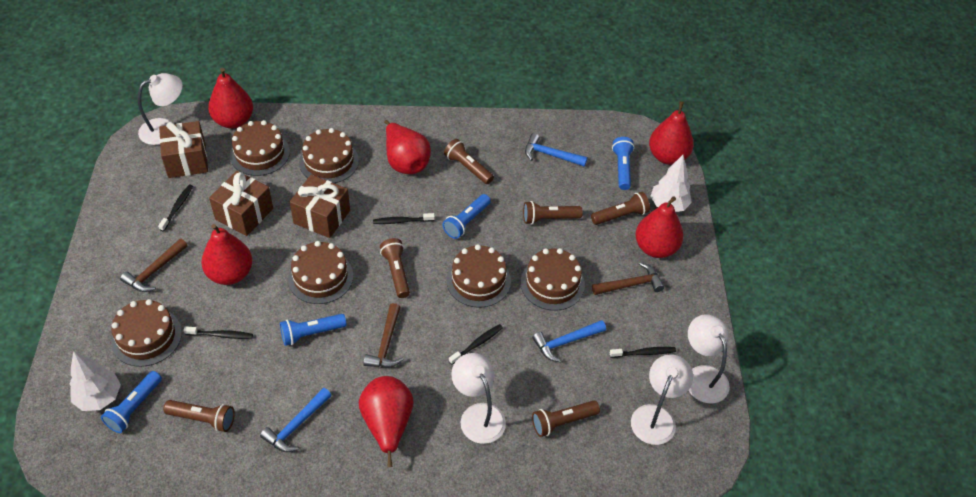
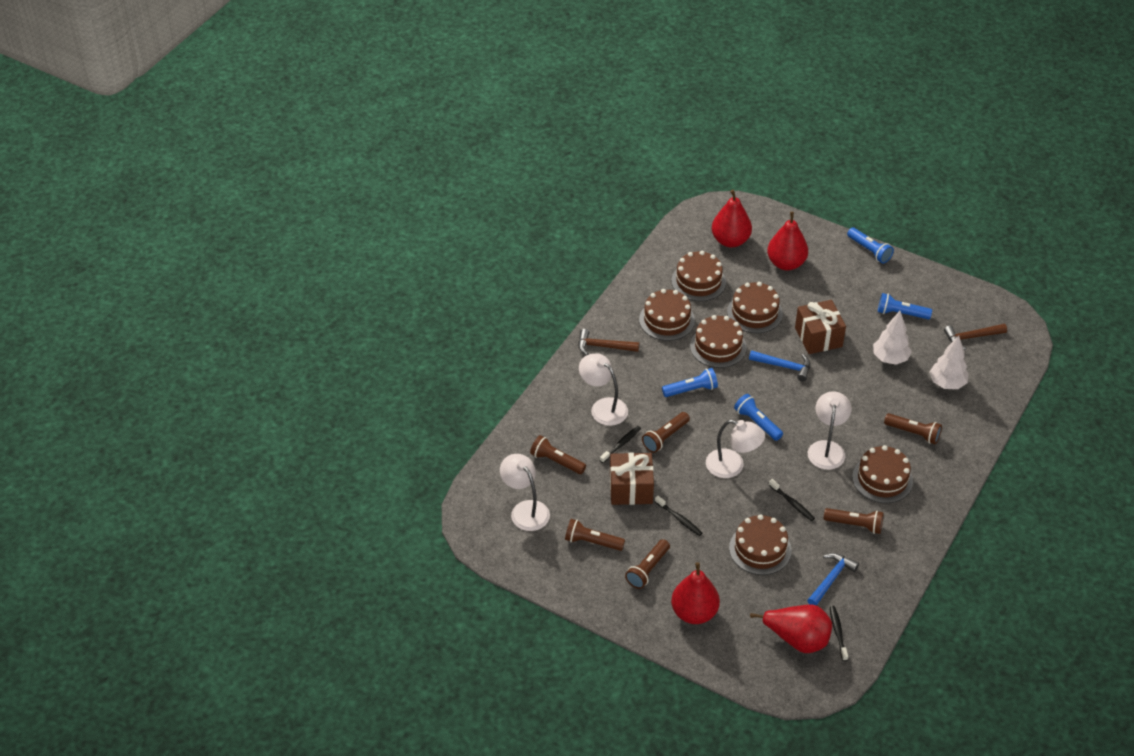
black toothbrush: [158,185,193,231] [184,326,253,339] [373,213,435,224] [449,324,503,365] [610,347,676,358] = 5 -> [600,426,641,463] [655,496,702,536] [769,479,815,521] [830,606,848,661] = 4
blue hammer: [260,388,332,452] [525,133,588,167] [532,320,606,362] = 3 -> [749,350,810,381] [807,553,859,605] = 2
brown gift: [159,121,208,178] [209,171,273,236] [290,175,350,238] = 3 -> [610,453,654,505] [795,300,846,354] = 2
brown hammer: [120,238,188,292] [363,303,404,368] [592,262,664,295] = 3 -> [578,329,639,355] [944,324,1007,350] = 2
red pear: [201,224,252,285] [208,68,253,128] [359,376,413,467] [384,120,431,174] [635,196,684,258] [649,101,694,165] = 6 -> [671,562,720,624] [712,190,752,248] [750,604,832,653] [767,212,808,270] = 4

